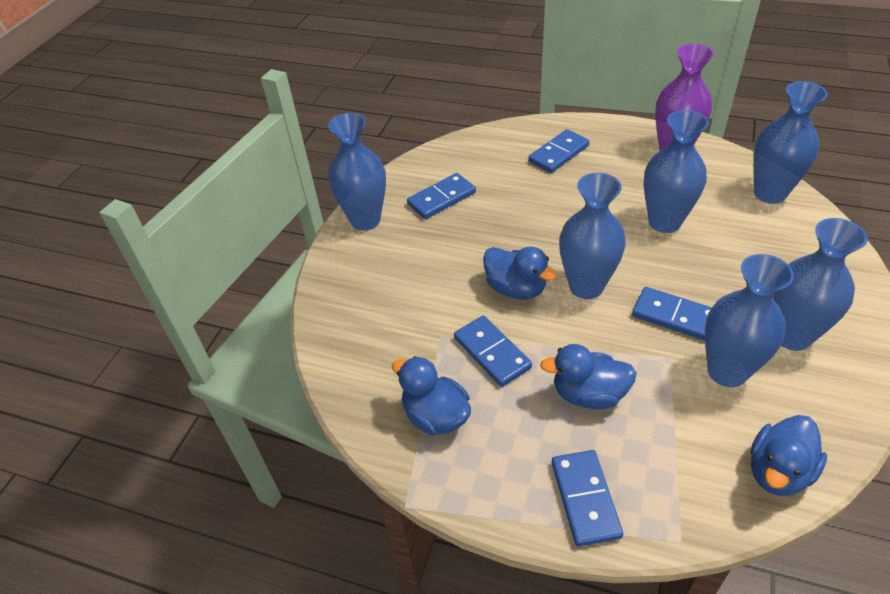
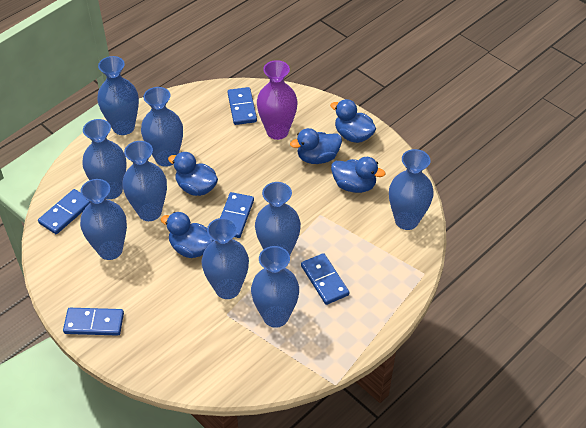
blue duck: [392,356,471,436] [483,246,557,300] [540,344,637,410] [751,415,827,496] = 4 -> [161,212,214,258] [168,152,218,196] [290,128,342,164] [330,99,376,143] [331,157,386,193] = 5
blue vase: [328,113,386,231] [559,173,626,299] [643,110,709,233] [705,254,794,387] [753,81,828,204] [773,218,868,351] = 6 -> [80,179,127,260] [82,119,127,199] [97,56,139,135] [122,141,167,221] [141,87,183,167] [202,218,249,299] [251,246,299,328] [255,182,301,255] [389,149,434,230] = 9

